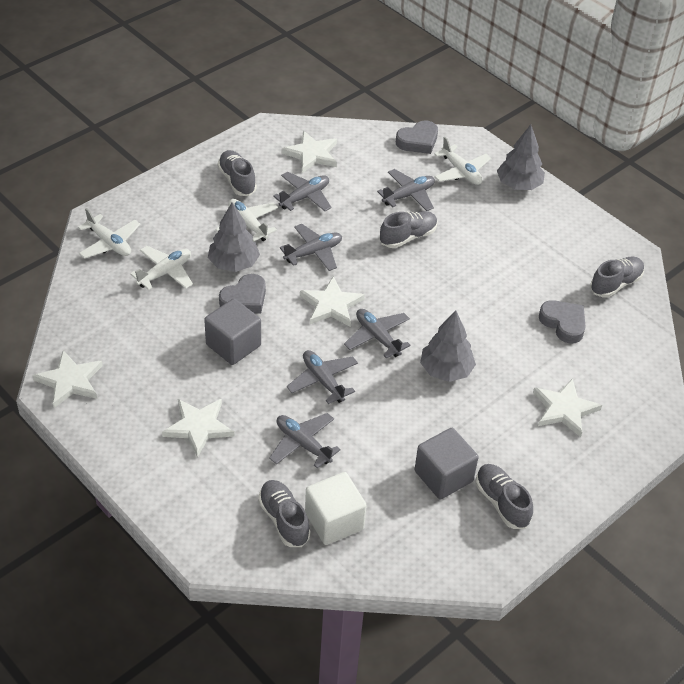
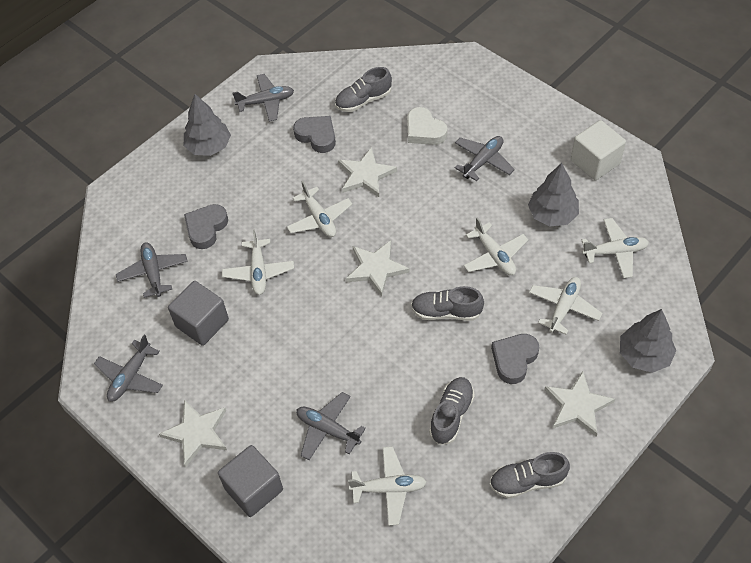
grey plane: [269,413,341,469] [273,172,332,211] [280,224,342,271] [287,350,358,404] [344,309,411,359] [377,169,435,211] = 6 -> [94,335,163,402] [116,243,188,298] [233,74,294,122] [296,392,366,460] [455,136,515,181] = 5
grey shoe: [217,150,257,196] [258,480,311,547] [380,211,438,248] [476,464,533,529] [590,257,644,298] = 5 -> [335,67,392,112] [411,286,484,321] [429,377,475,445] [490,452,570,498] = 4
white heart: none = 0 -> [407,107,447,145] = 1
white plane: [78,208,140,259] [130,246,193,290] [215,199,278,241] [434,137,491,185] = 4 -> [222,229,294,295] [287,181,353,237] [348,446,427,526] [463,217,528,275] [529,277,602,335] [582,218,649,278] = 6
white star: [32,350,103,408] [162,399,234,458] [282,131,337,173] [300,276,365,327] [533,378,602,437] = 5 -> [159,400,227,467] [338,147,397,197] [346,240,410,296] [544,371,615,437] = 4

